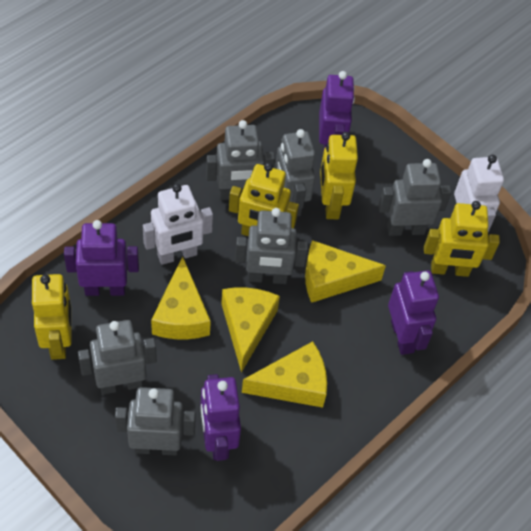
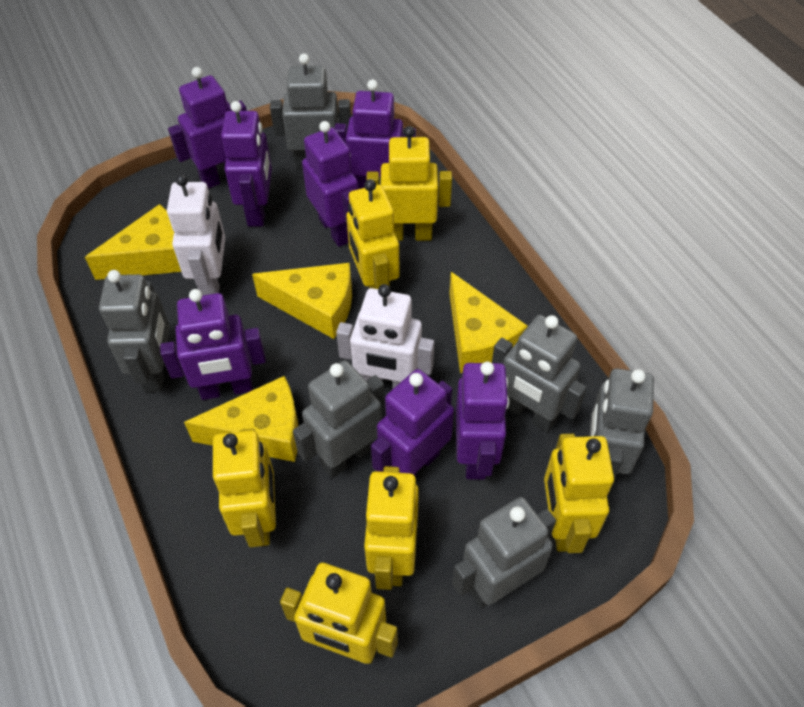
purple robot: [64,220,139,296] [200,374,241,461] [319,71,355,153] [388,270,439,355] = 4 -> [160,289,266,400] [168,67,247,189] [221,101,272,226] [302,121,358,247] [334,80,416,189] [371,369,454,478] [456,361,509,480] = 7
yellow robot: [32,274,72,360] [229,162,299,236] [320,132,358,219] [424,201,500,277] = 4 -> [213,428,276,547] [280,563,398,664] [346,179,400,289] [364,466,419,590] [366,126,452,241] [544,434,614,553] = 6

